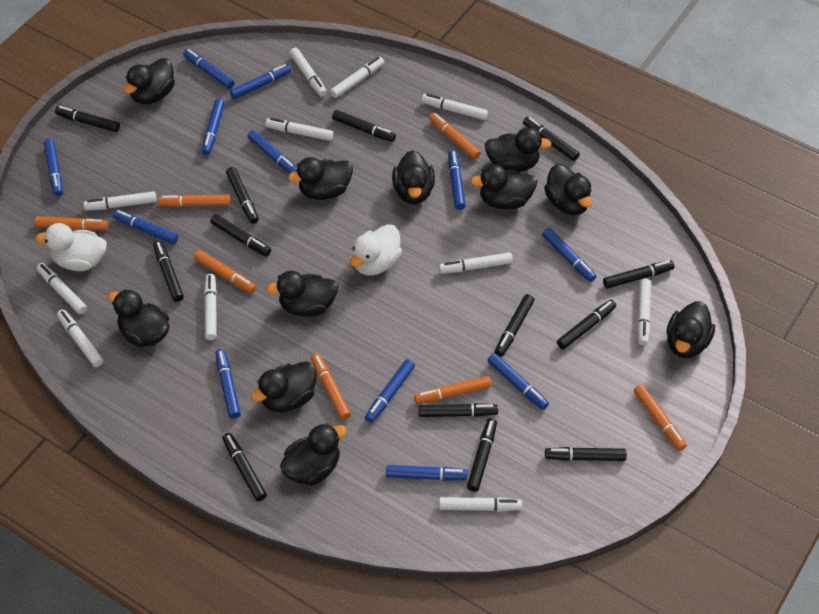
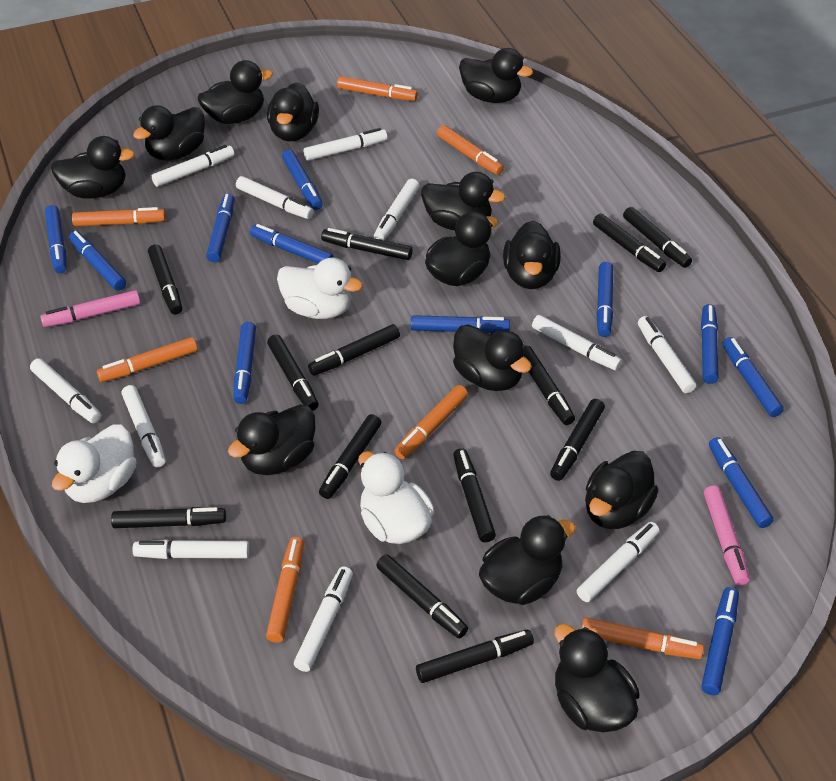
black duck: [108,289,170,347] [123,58,175,104] [251,362,317,412] [266,271,338,317] [280,423,347,486] [288,157,353,200] [392,150,435,204] [471,164,537,209] [485,127,552,172] [544,164,592,215] [666,301,715,358] = 11 -> [51,136,135,199] [133,105,205,161] [198,60,273,124] [228,404,316,475] [267,82,319,141] [421,172,505,230] [425,212,498,286] [453,324,532,391] [459,48,533,103] [479,515,576,605] [503,221,561,289] [555,624,640,732] [585,451,659,529] = 13
pink marker: none = 0 -> [40,290,140,327] [704,486,750,585] = 2
white duck: [35,223,107,271] [350,224,402,276] = 2 -> [52,425,137,503] [277,258,363,319] [358,451,435,544] = 3

